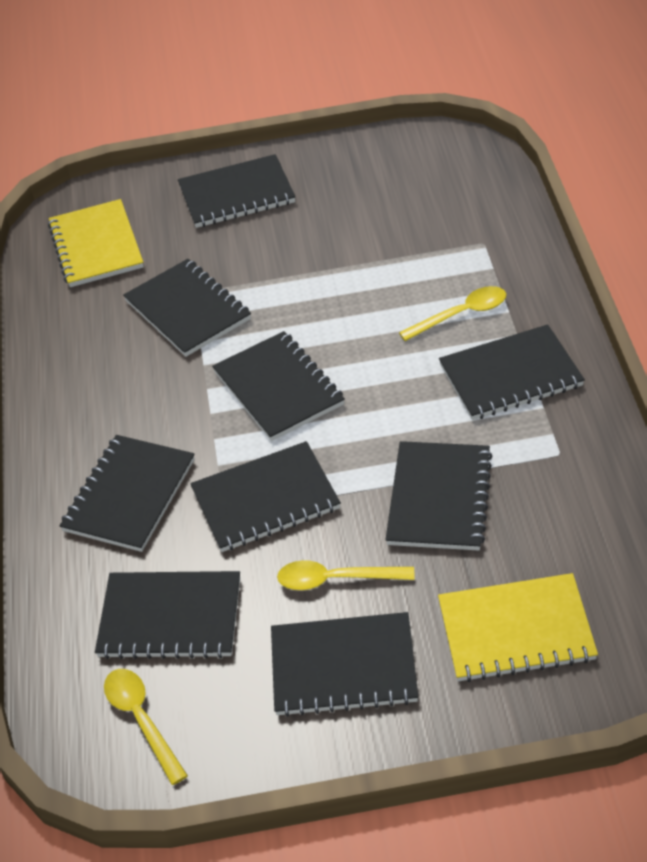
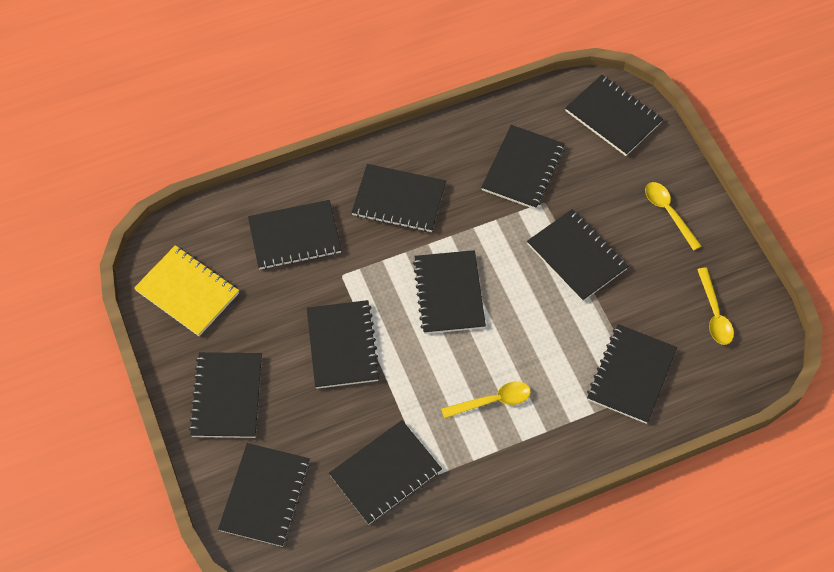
black notebook: [59,435,195,552] [95,571,240,659] [123,259,251,357] [178,154,296,228] [190,441,341,552] [212,331,345,441] [271,612,418,717] [385,441,493,551] [439,324,585,420] = 9 -> [189,352,262,438] [218,443,310,547] [248,200,342,270] [307,300,380,389] [329,420,442,525] [351,164,446,232] [413,250,486,334] [481,125,565,210] [527,209,629,302] [565,75,663,156] [587,324,677,424] = 11
yellow notebook: [48,199,144,287] [438,573,598,682] = 2 -> [134,245,239,336] = 1

